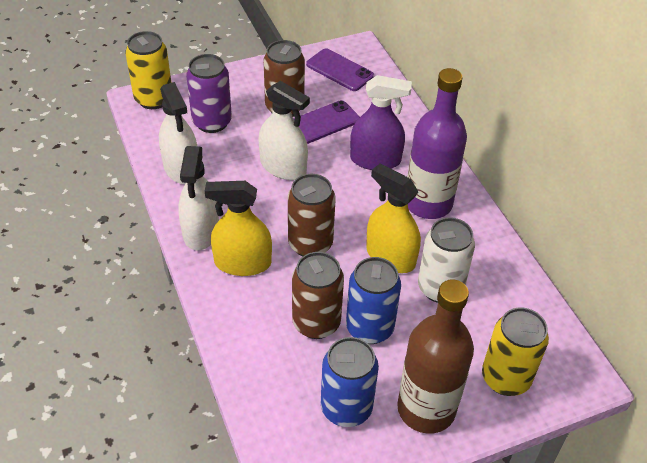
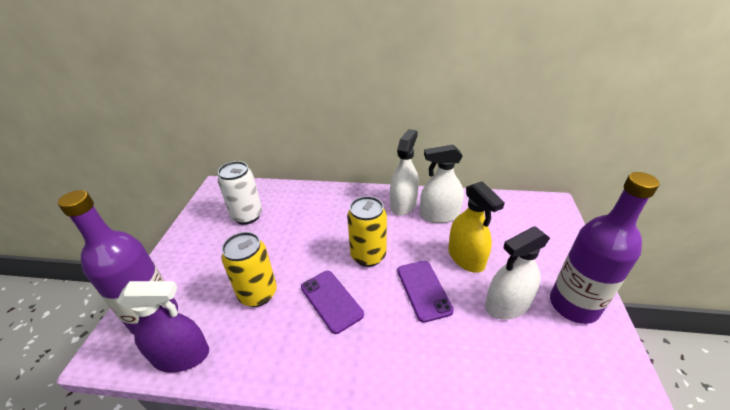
blue can: [321,337,379,427] [346,257,401,344] = 2 -> none = 0
brown bottle: [397,279,474,434] = 1 -> none = 0
brown can: [264,40,305,116] [288,174,336,256] [292,252,344,339] = 3 -> none = 0
purple bottle: [407,68,467,219] = 1 -> [58,190,178,335] [550,172,659,324] = 2
purple can: [186,54,232,133] = 1 -> none = 0
yellow spray bottle: [205,181,272,276] [366,164,421,273] = 2 -> [448,181,505,273] = 1

